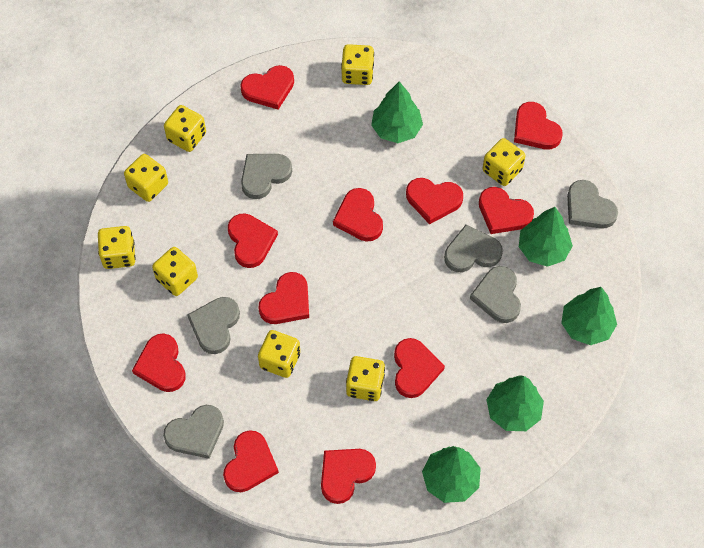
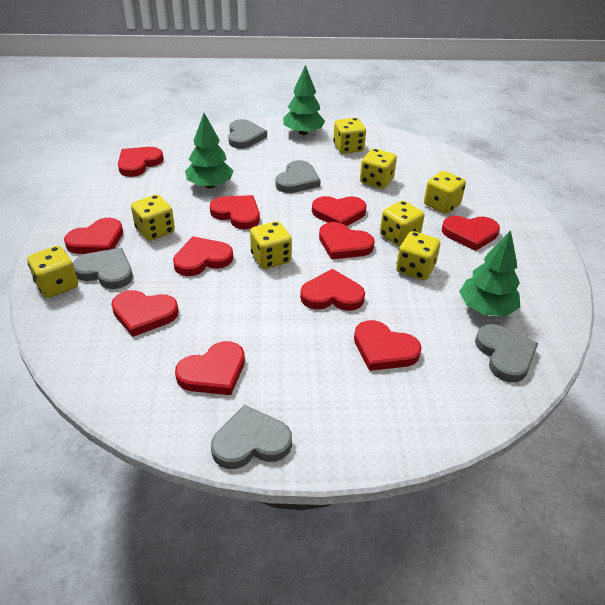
green tree: [371,82,423,143] [422,446,481,503] [487,375,544,431] [519,207,573,267] [561,287,617,345] = 5 -> [185,113,233,189] [283,65,325,135] [459,230,520,316] = 3
grey heart: [163,405,224,459] [187,297,240,354] [241,154,292,199] [444,225,503,272] [470,266,521,323] [567,180,618,229] = 6 -> [73,248,133,289] [211,405,292,469] [228,119,267,149] [276,160,321,193] [475,324,538,382] = 5

